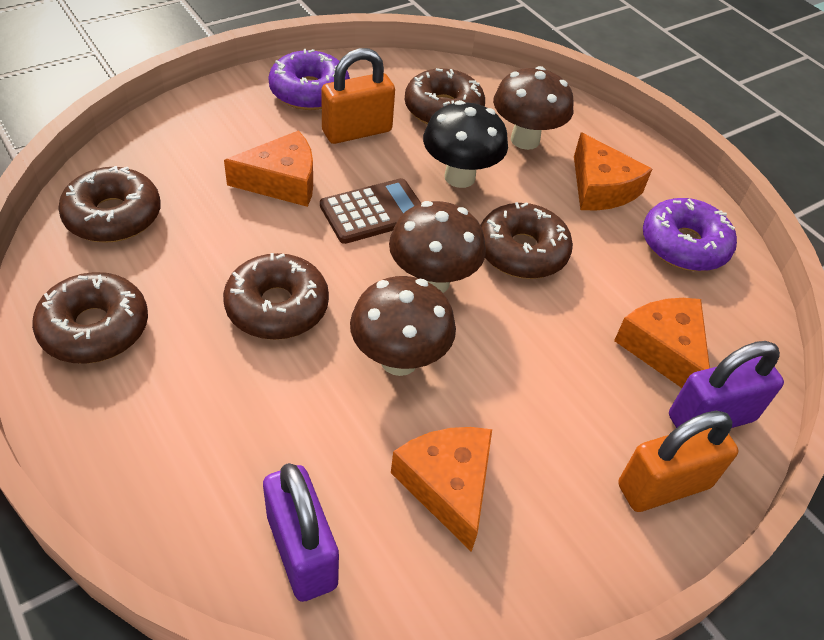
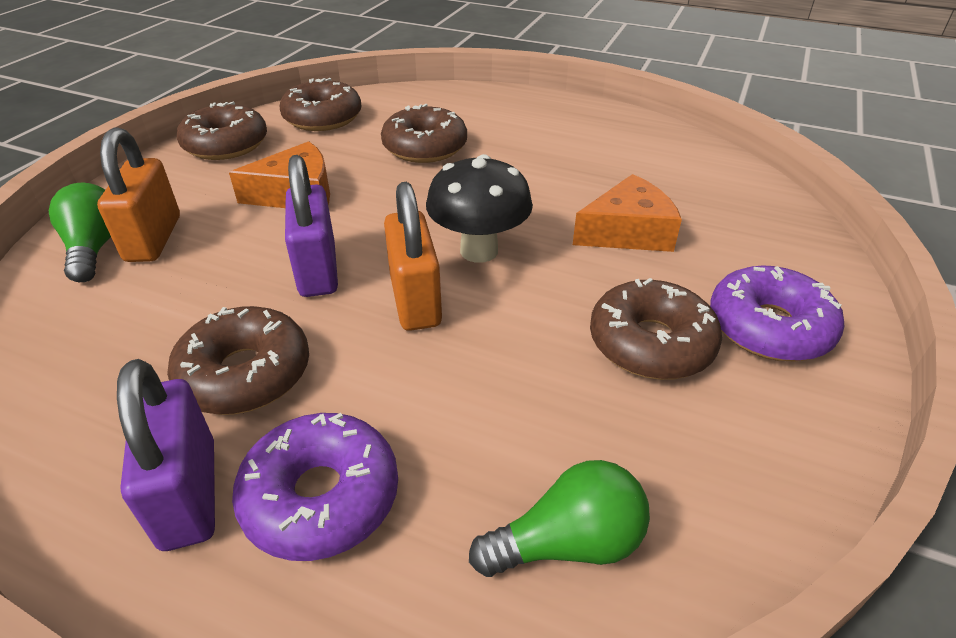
brown calculator: [320,178,421,244] = 1 -> none = 0
brown mushroom: [350,276,456,376] [389,201,486,293] [493,66,573,150] = 3 -> none = 0
green light bulb: none = 0 -> [49,183,111,282] [469,460,650,577] = 2
orange cheese: [224,130,313,207] [391,427,492,552] [574,132,652,211] [614,298,710,388] = 4 -> [229,141,330,208] [573,174,682,252] = 2

